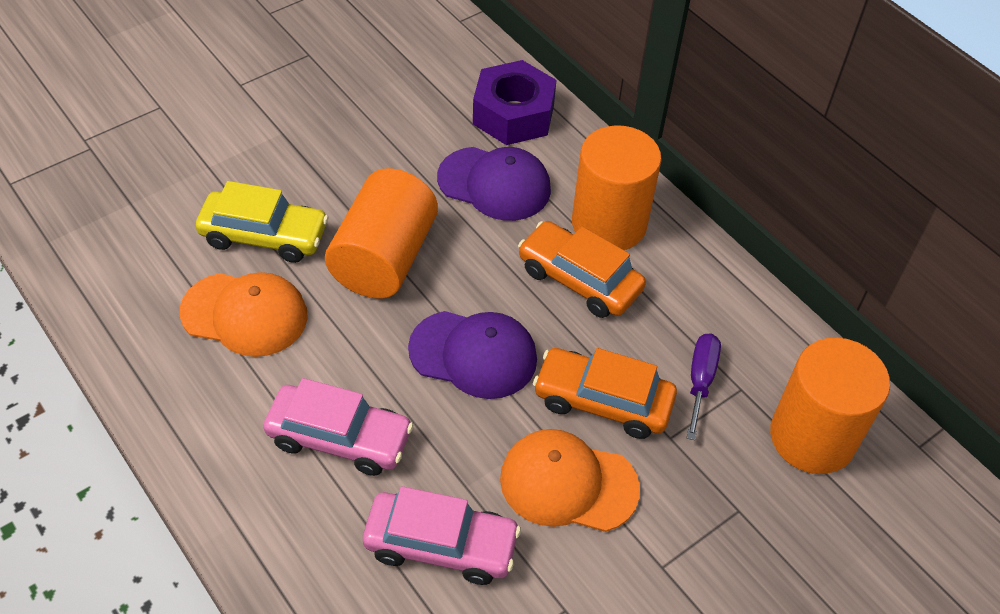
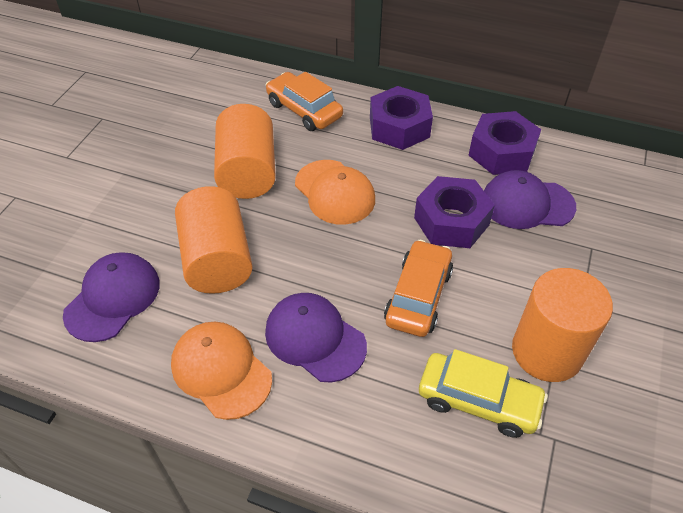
pink car: [263,378,413,476] [363,486,521,585] = 2 -> none = 0
purple cap: [408,311,537,399] [437,147,551,221] = 2 -> [63,252,160,342] [265,293,367,383] [484,170,576,229] = 3
purple nut: [473,60,557,145] = 1 -> [370,86,433,150] [414,176,495,248] [469,111,541,175] = 3
purple screwdriver: [687,333,721,440] = 1 -> none = 0

